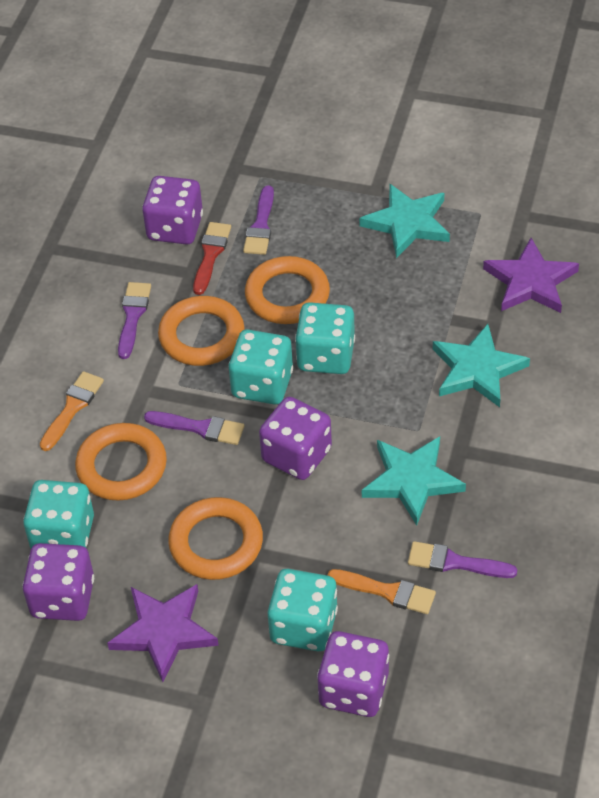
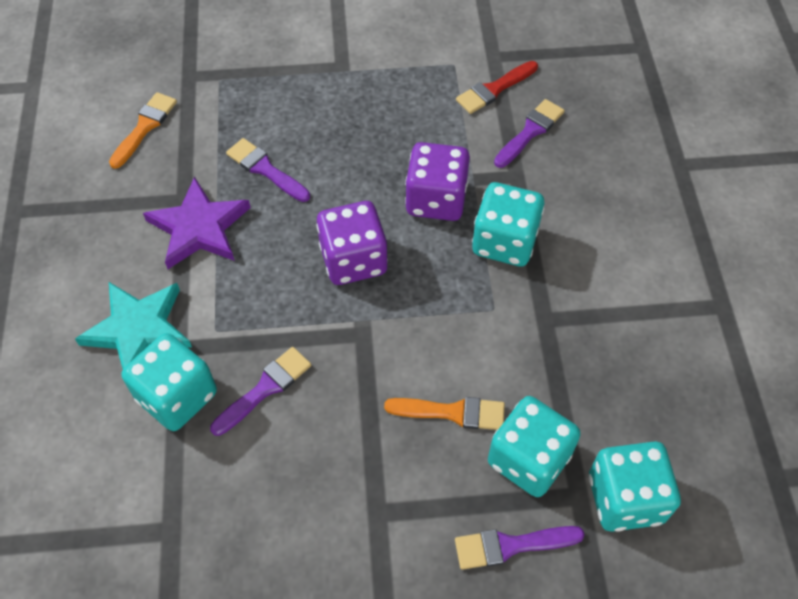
orange ring: [75,423,167,501] [158,296,245,366] [168,497,263,580] [245,256,330,324] = 4 -> none = 0
purple dice: [22,543,94,621] [142,176,203,245] [259,397,332,480] [317,631,389,717] = 4 -> [316,201,388,285] [405,142,470,221] = 2
purple star: [107,584,219,682] [483,238,579,313] = 2 -> [143,177,251,269] = 1
turquoise star: [359,183,450,258] [362,436,466,525] [433,324,530,407] = 3 -> [75,282,192,369] = 1

